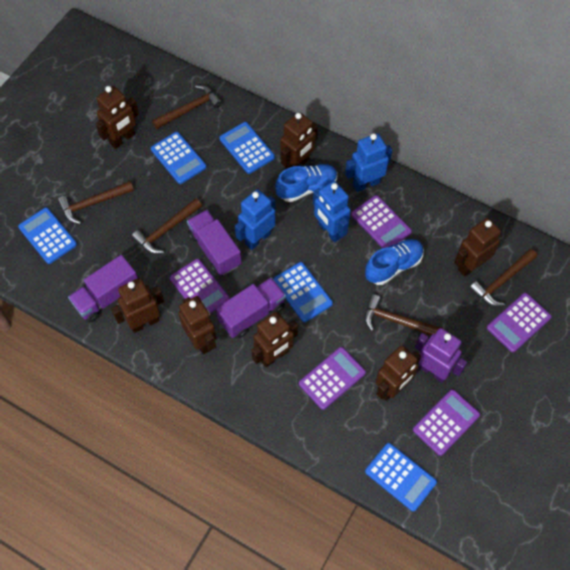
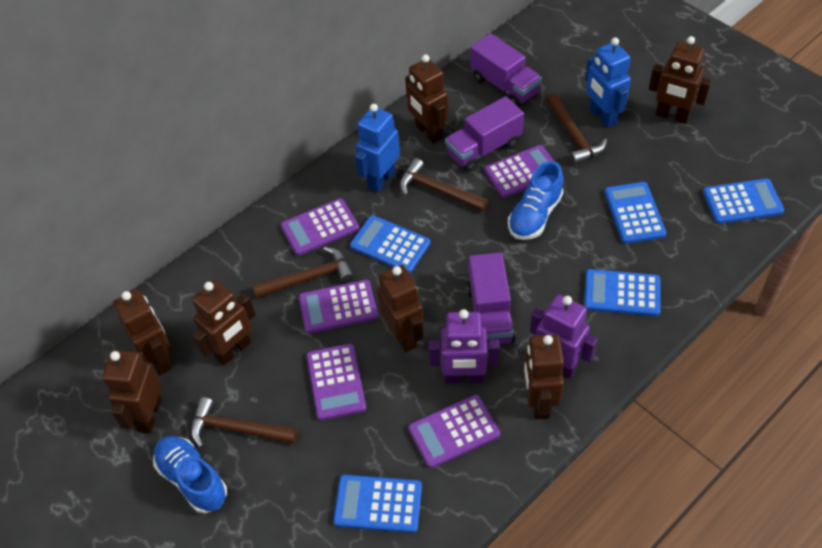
blue robot: [235,189,276,250] [313,181,351,243] [345,133,392,192] = 3 -> [355,104,400,193] [585,37,631,128] = 2
brown hammer: [57,181,134,224] [132,198,202,254] [152,85,222,129] [364,294,442,335] [469,249,537,306] = 5 -> [191,397,298,448] [252,247,354,299] [400,158,488,212] [546,93,607,165] = 4
purple robot: [415,328,467,383] = 1 -> [429,309,500,384] [530,294,598,378] = 2

